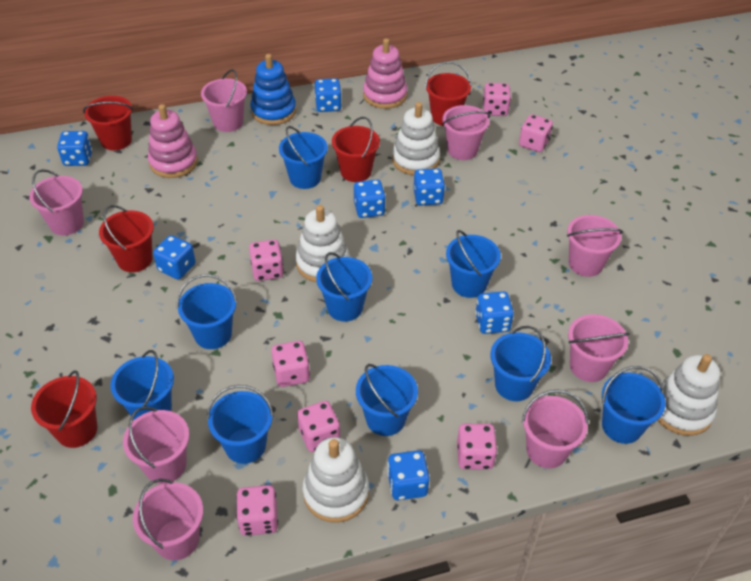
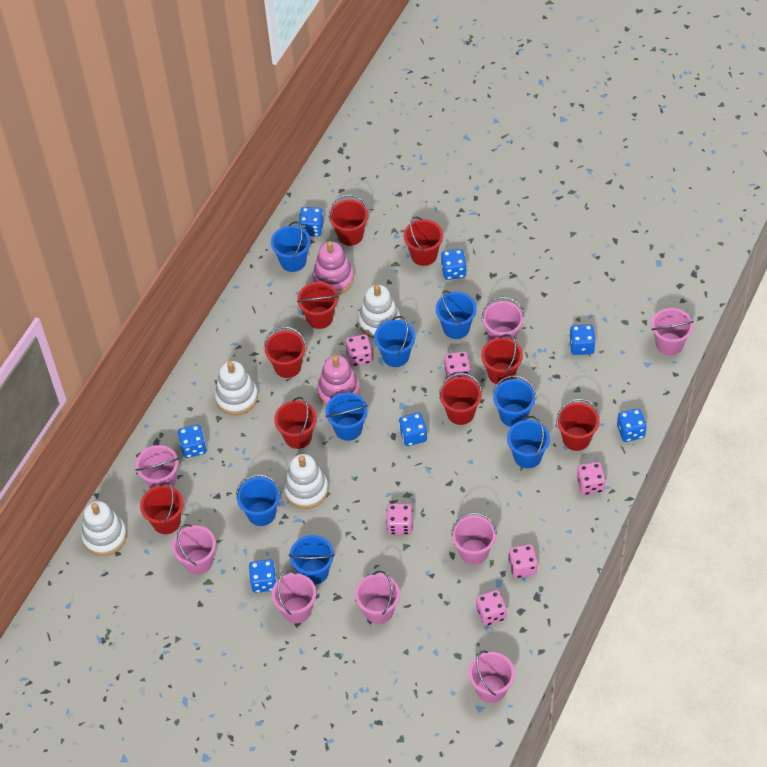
blue bucket: [110,350,174,420] [177,274,237,349] [207,385,274,464] [279,126,328,189] [316,252,372,321] [356,364,418,436] [446,230,501,298] [490,326,551,401] [602,366,666,444] = 9 -> [236,474,281,526] [271,221,310,272] [289,535,335,585] [325,392,368,441] [374,316,415,367] [436,291,477,339] [493,375,536,427] [507,416,550,468] = 8
blue stacking toy: [250,54,296,125] = 1 -> none = 0
pink dice: [236,485,278,536] [249,240,284,281] [271,341,310,387] [297,401,340,452] [457,424,497,470] [483,83,511,116] [519,114,553,152] = 7 -> [345,334,372,367] [386,504,413,535] [444,351,471,381] [476,590,507,626] [508,544,538,578] [577,462,606,495] = 6
red bucket: [31,370,97,448] [83,96,133,150] [99,205,154,272] [332,117,380,182] [425,62,472,126] = 5 -> [140,482,183,534] [264,326,307,378] [274,397,317,449] [297,282,339,329] [329,194,368,246] [403,216,443,266] [439,373,482,425] [481,334,523,384] [556,399,599,451] = 9

